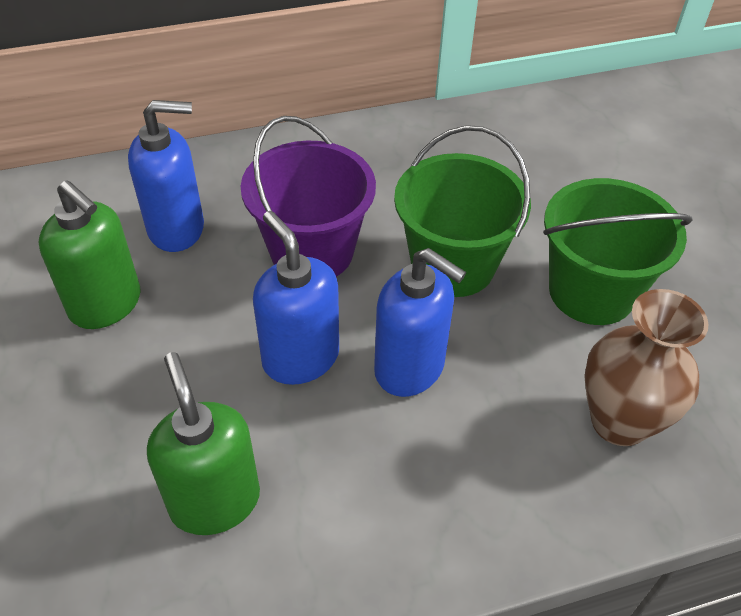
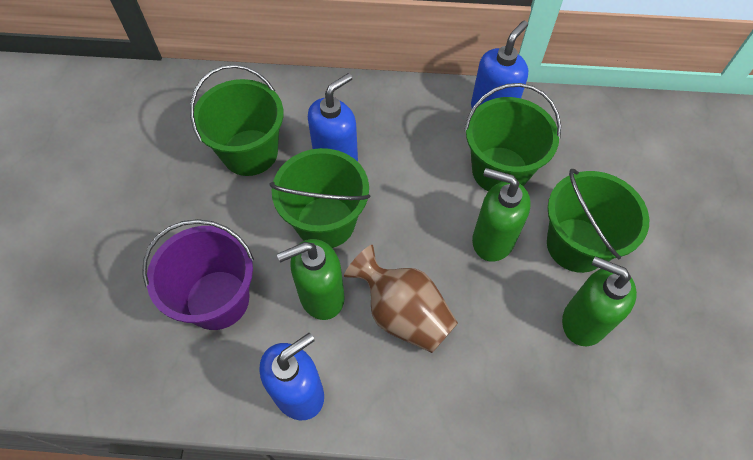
green bucket: [394,125,531,297] [543,178,693,325] = 2 -> [190,64,284,176] [270,148,370,248] [464,83,561,191] [547,169,649,273] = 4
green soap dispenser: [39,180,140,329] [147,352,260,535] = 2 -> [277,239,345,320] [472,168,531,262] [562,256,637,346] = 3

